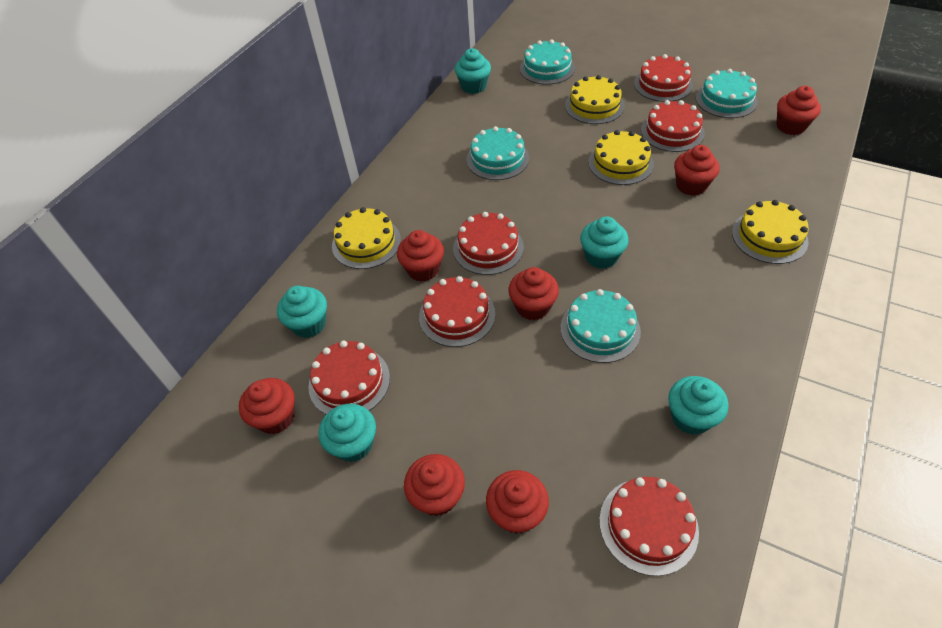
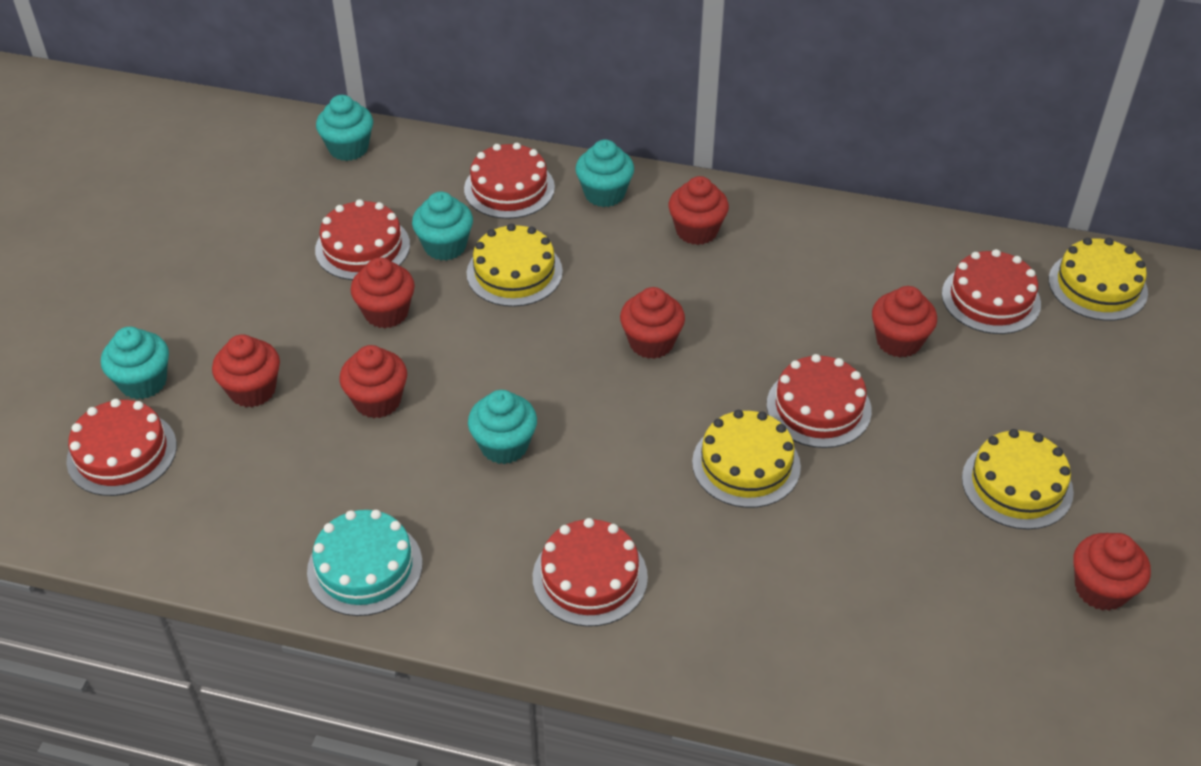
turquoise cake: [467,126,529,180] [520,40,575,85] [560,289,641,363] [696,69,758,118] = 4 -> [307,510,422,616] = 1

